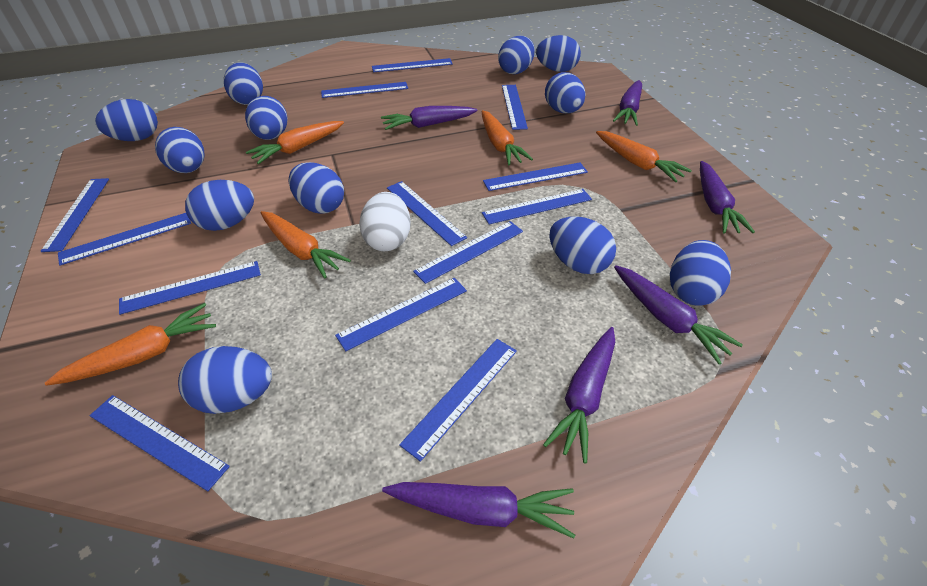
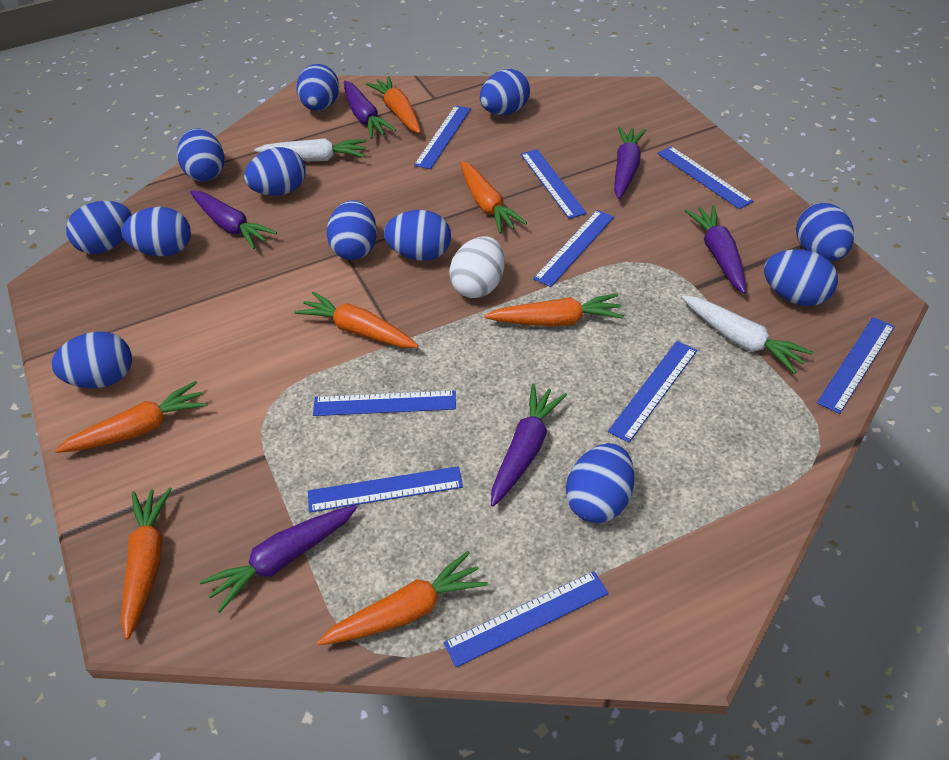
blue ruler: [41,178,109,252] [58,213,191,266] [89,395,230,491] [119,261,261,315] [321,82,408,98] [335,278,467,351] [372,58,453,72] [387,181,467,246] [399,339,517,462] [413,221,523,284] [482,189,592,224] [483,163,588,191] [502,85,528,130] = 13 -> [308,466,463,512] [313,390,456,416] [414,105,471,169] [444,571,609,667] [521,149,587,219] [533,210,614,287] [608,341,697,443] [657,146,753,209] [817,317,895,414] = 9
orange carrot: [45,303,216,386] [246,121,344,164] [261,211,351,279] [482,110,533,165] [596,131,692,182] = 5 -> [55,381,207,453] [121,487,172,640] [294,291,419,348] [317,551,488,645] [366,76,421,134] [460,161,527,234] [484,293,624,326] = 7
white carrot: none = 0 -> [254,138,367,161] [681,295,813,374] = 2

